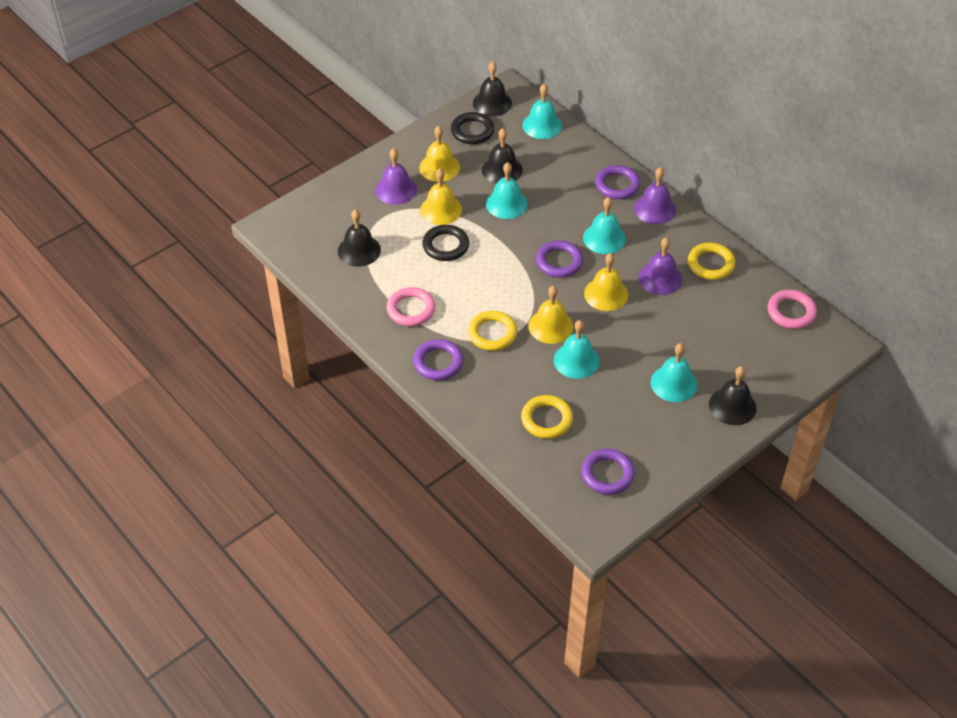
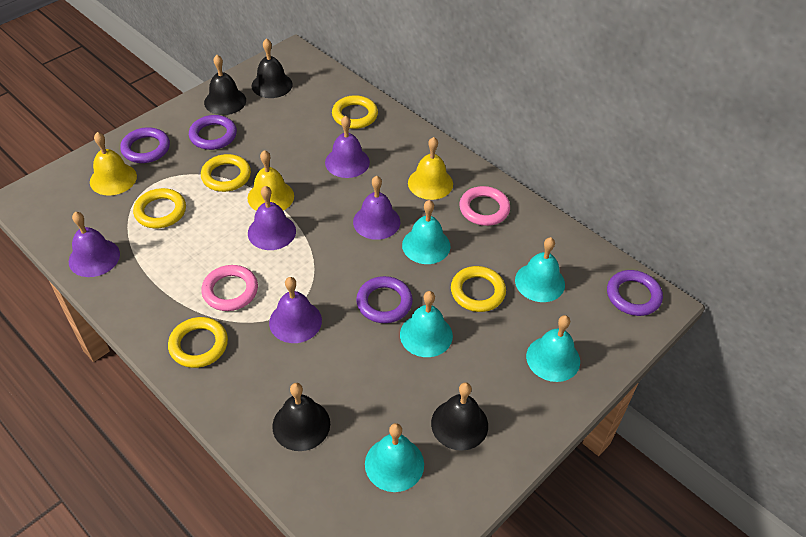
black ring: [422,225,469,261] [451,112,494,144] = 2 -> none = 0
purple bell: [375,148,417,205] [634,167,676,224] [638,237,682,295] = 3 -> [69,212,120,277] [248,186,296,250] [269,277,322,343] [325,116,370,178] [353,176,400,240] = 5
yellow bell: [419,126,460,182] [420,169,462,225] [528,286,574,344] [584,253,628,311] = 4 -> [90,132,137,196] [248,150,294,211] [408,137,453,200] = 3
yellow ring: [468,311,517,351] [521,395,573,439] [688,243,736,280] = 3 -> [133,188,186,228] [168,317,228,368] [201,154,251,192] [332,95,378,129] [451,266,506,312] = 5

